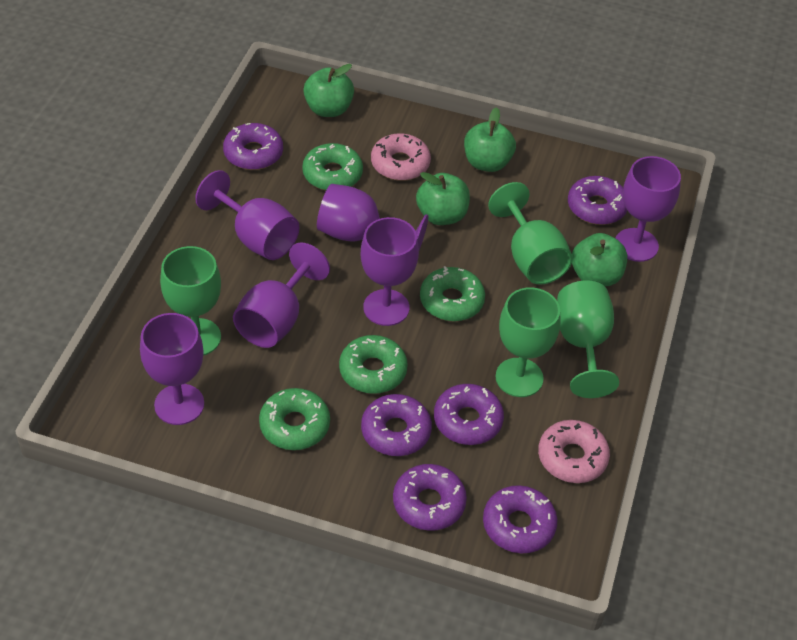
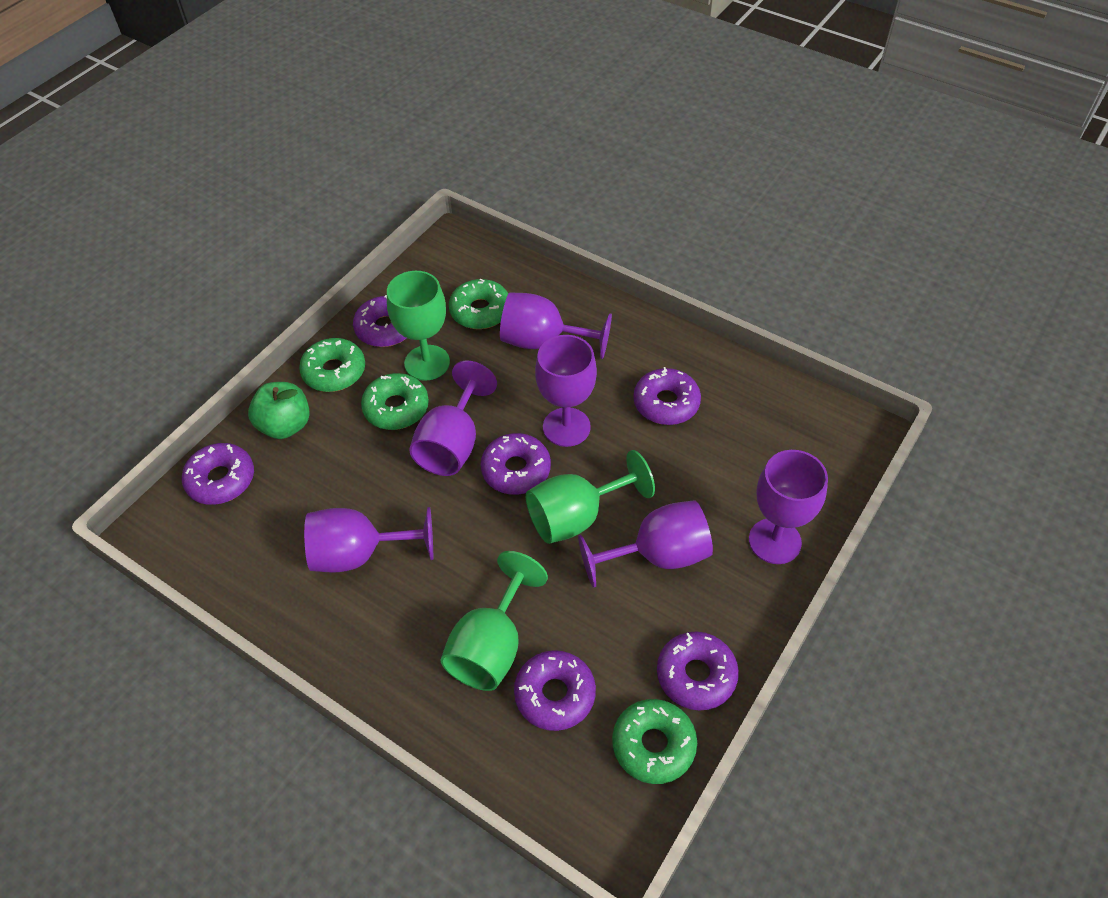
green apple: [303,64,354,117] [416,172,470,225] [464,107,516,172] [572,233,627,287] = 4 -> [248,382,310,439] = 1
green goblet: [160,246,221,356] [488,182,573,285] [495,287,560,397] [557,281,619,398] = 4 -> [387,271,450,381] [440,551,548,691] [526,450,655,544] = 3
pink donut: [371,133,431,181] [538,420,610,483] = 2 -> none = 0

